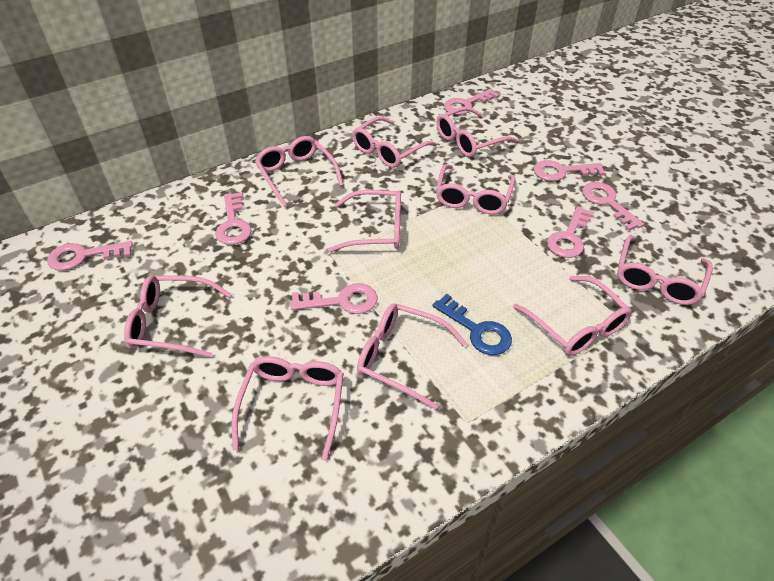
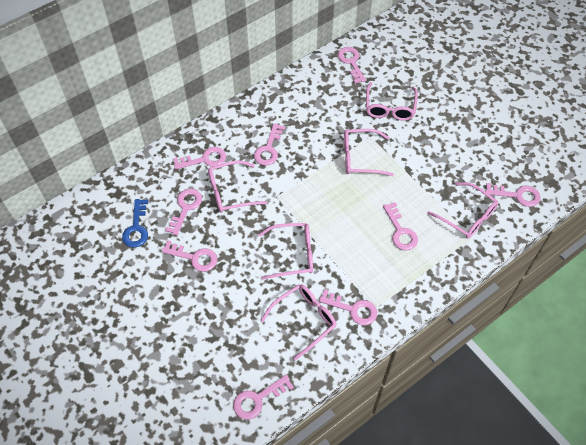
pink glasses: [124,275,231,358] [232,356,344,461] [255,136,343,207] [328,190,401,252] [352,117,437,168] [357,303,467,410] [436,107,518,157] [436,164,515,215] [513,276,632,356] [617,236,713,305] = 10 -> [208,161,267,213] [259,223,313,280] [261,284,337,360] [344,129,394,176] [366,82,418,121] [427,182,498,239] = 6
pink key: [47,241,133,271] [215,192,252,245] [290,283,377,314] [444,89,500,115] [533,160,605,181] [547,206,594,258] [582,182,644,231] = 7 -> [162,240,217,272] [165,189,202,235] [173,147,226,169] [233,375,294,420] [254,123,285,165] [319,289,377,325] [338,47,366,83] [383,202,418,250] [485,183,541,207] = 9

